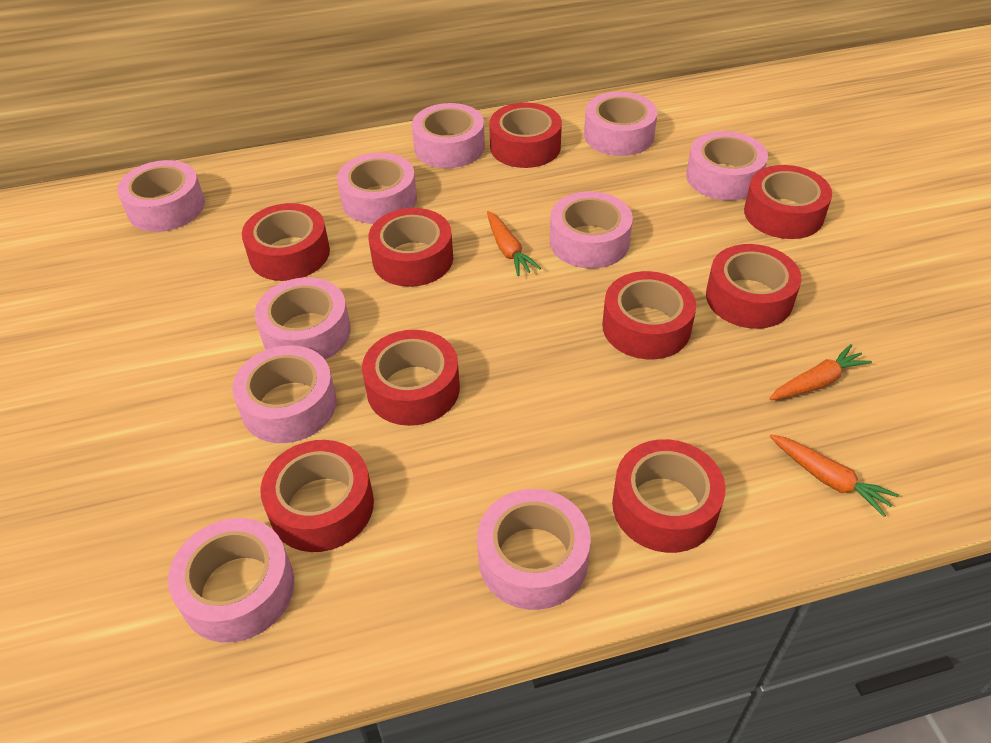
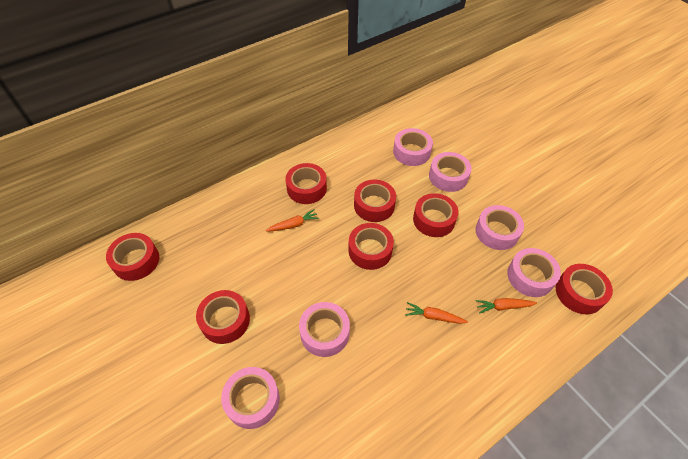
pink tape: [117,160,205,232] [168,518,294,643] [232,345,337,443] [255,277,351,360] [337,153,417,224] [412,103,485,168] [477,489,591,610] [550,191,633,268] [584,92,658,156] [686,131,768,201] = 10 -> [221,367,280,429] [299,302,350,357] [393,128,433,166] [429,152,472,192] [476,205,524,250] [507,248,561,297] = 6
red tape: [242,203,330,281] [260,440,374,552] [362,330,460,426] [368,208,453,287] [489,103,562,168] [602,271,696,359] [612,439,726,553] [706,244,802,329] [744,165,832,239] = 9 -> [106,233,159,281] [196,290,250,344] [286,163,327,204] [348,223,394,270] [354,180,396,222] [413,193,458,237] [556,264,613,314] = 7

